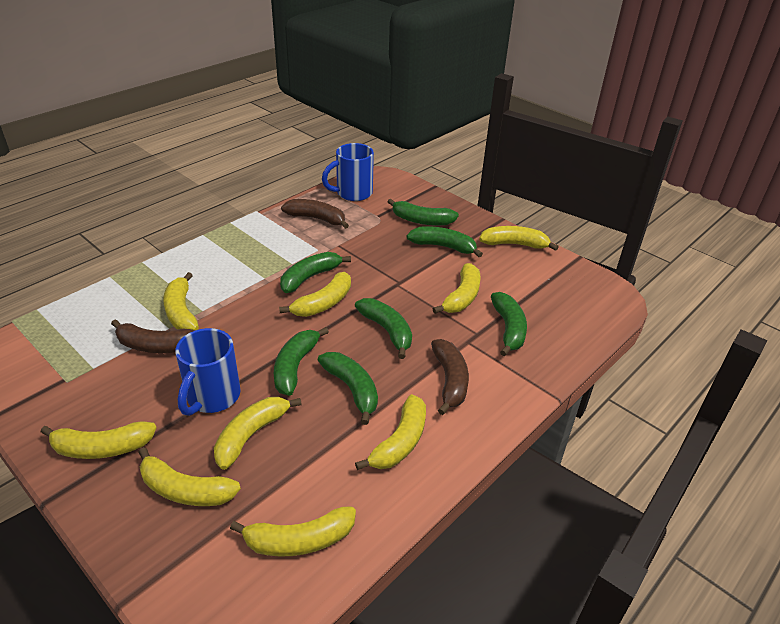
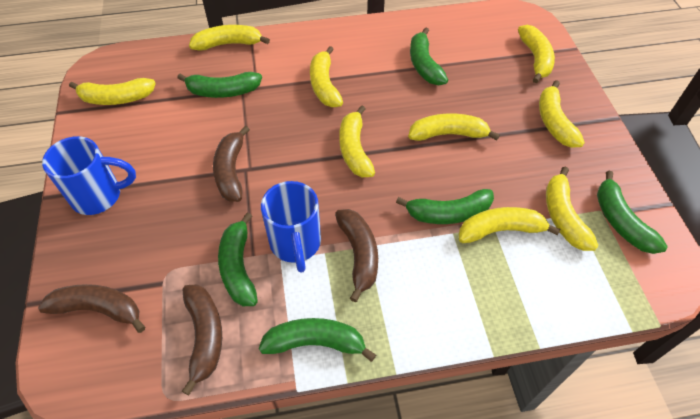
brown banana: [111,319,195,353] [281,199,349,229] [431,339,469,415] = 3 -> [38,284,145,333] [182,284,222,395] [213,126,250,202] [335,209,378,302] = 4
green banana: [274,327,329,396] [280,252,351,293] [318,352,378,425] [355,298,412,359] [388,199,459,225] [407,226,483,257] [491,292,527,356] = 7 -> [177,72,262,98] [218,212,258,306] [259,318,376,362] [396,189,494,224] [410,27,448,85] [597,171,668,254] = 6

